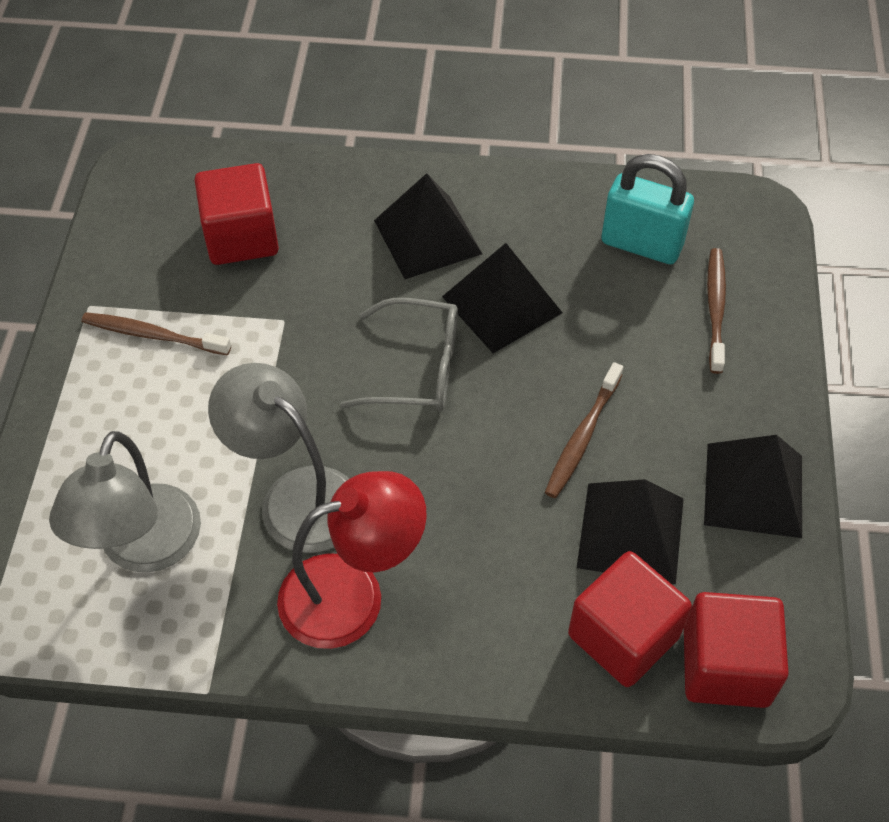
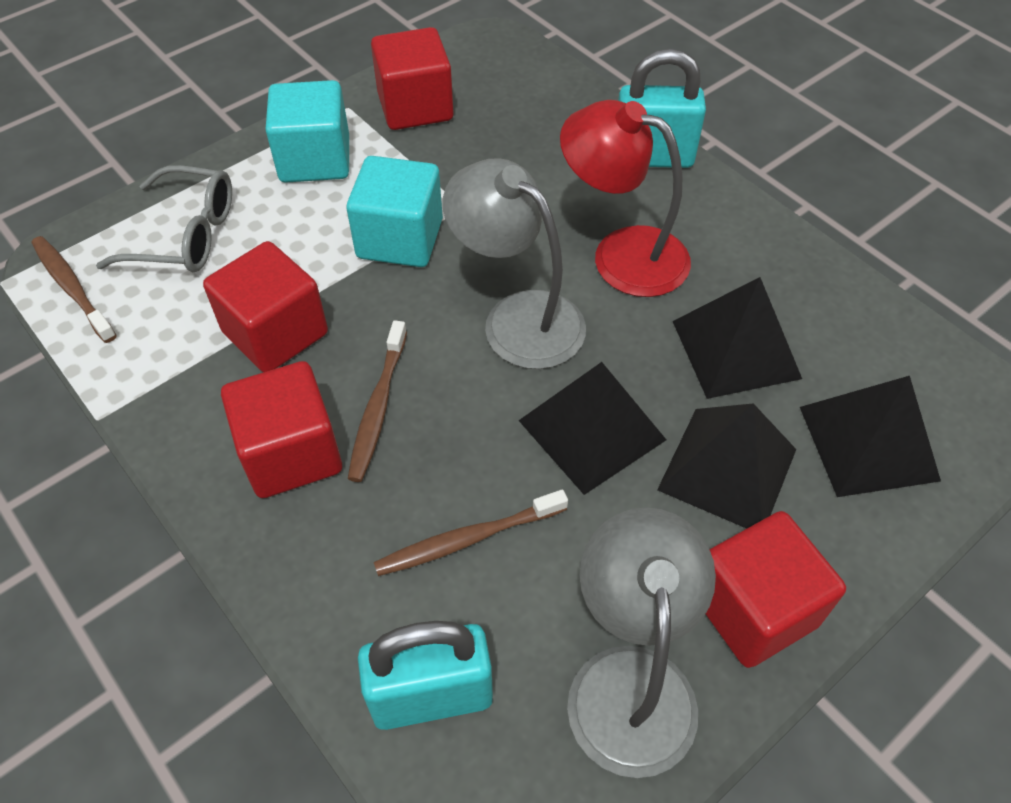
red cube: [194,163,279,265] [568,551,692,687] [684,592,789,708] = 3 -> [203,241,328,372] [221,361,342,498] [371,27,454,130] [706,511,846,668] = 4
turquoise cube: none = 0 -> [265,80,349,183] [347,156,443,267] = 2
turquoise padlock: [601,154,694,264] = 1 -> [358,621,493,730] [618,49,706,168] = 2

